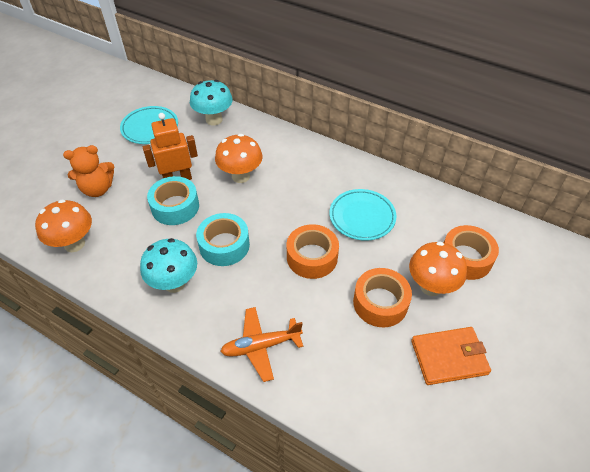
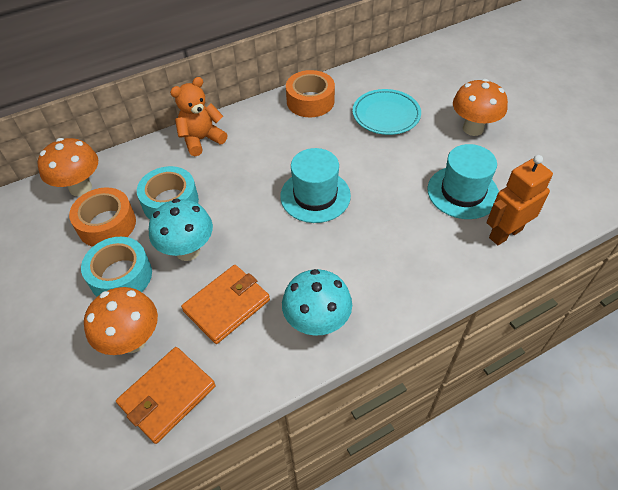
orange plane: [220,307,303,382] = 1 -> none = 0
orange tape: [287,224,339,279] [353,268,412,327] [444,225,499,280] = 3 -> [69,187,136,247] [286,70,335,117] = 2
orange wallet: [411,327,491,385] = 1 -> [116,347,216,444] [181,265,270,344] = 2
turquoise hat: none = 0 -> [280,148,351,223] [427,144,499,219] = 2
turquoise plate: [120,106,178,144] [329,189,396,241] = 2 -> [353,89,421,135] = 1

